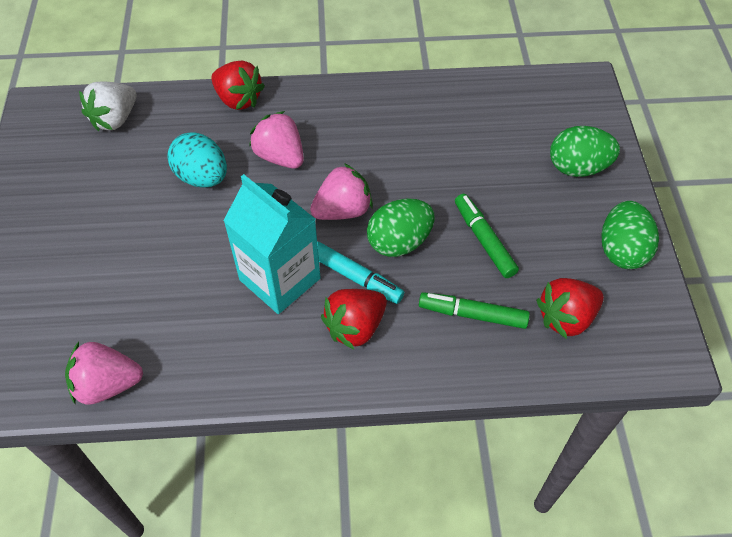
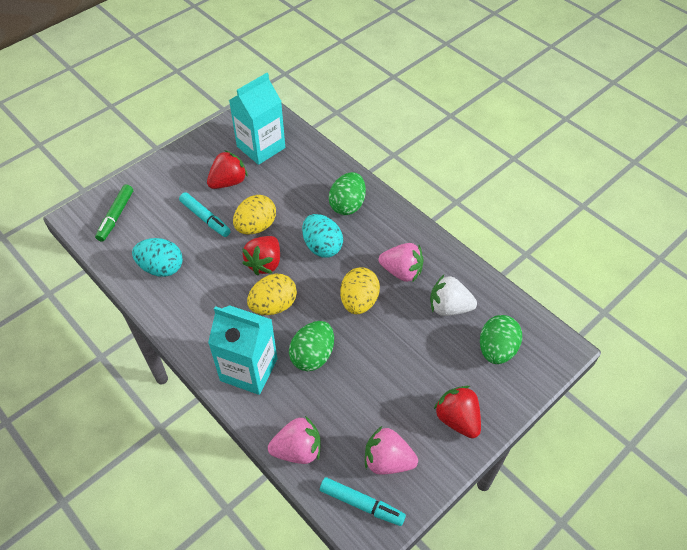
green marker: [419,292,530,329] [455,194,519,278] = 2 -> [95,184,133,242] = 1
turquoise carton: [223,174,321,314] = 1 -> [208,305,278,395] [229,73,285,165] = 2
turquoise egg: [167,132,227,187] = 1 -> [132,238,183,277] [302,214,343,258] = 2
turquoise marker: [317,241,404,304] = 1 -> [179,192,231,237] [320,477,406,526] = 2
yellow egg: none = 0 -> [233,195,276,234] [247,274,297,315] [340,267,380,314] = 3

